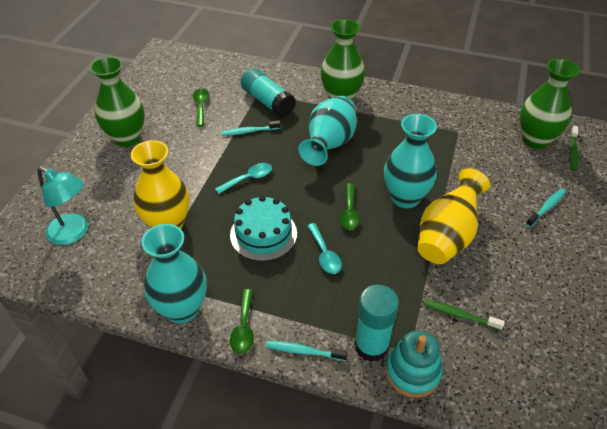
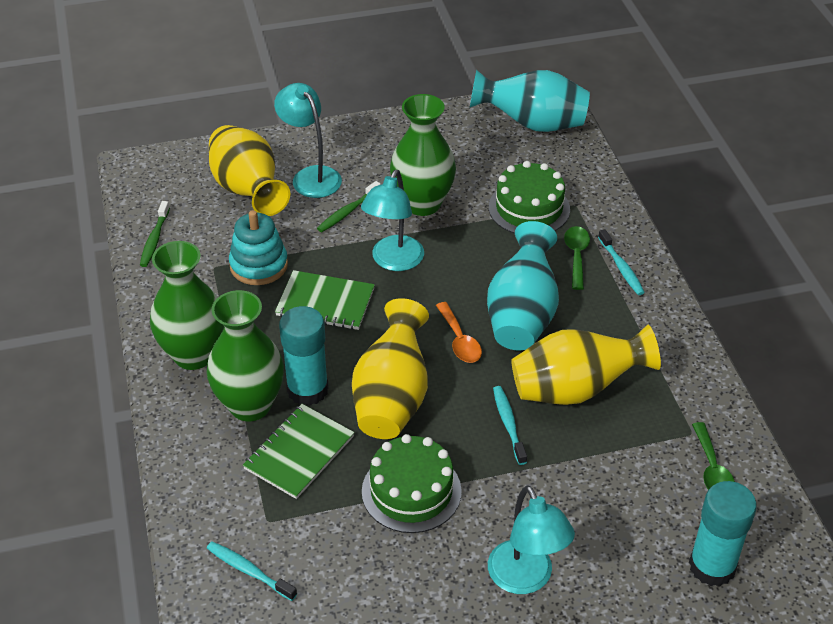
green cake: none = 0 -> [362,434,462,533] [489,161,570,234] = 2
green notebook: none = 0 -> [243,404,355,499] [275,270,375,330] = 2
green spoon: [193,88,209,127] [230,289,254,354] [339,183,360,230] = 3 -> [564,226,590,290] [692,422,735,490] = 2
orange spoon: none = 0 -> [436,302,482,363] = 1
turquoise cake: [230,196,297,261] = 1 -> none = 0
turquoise lamp: [37,167,88,245] = 1 -> [274,83,342,198] [361,170,424,271] [488,485,575,594] = 3
turquoise spoon: [215,163,272,194] [307,223,342,274] = 2 -> none = 0
turquoise vase: [142,224,207,323] [298,96,357,166] [384,114,437,208] = 3 -> [470,70,590,132] [487,221,559,350] = 2
yellow vase: [131,140,190,229] [417,168,490,264] = 2 -> [209,125,290,216] [352,298,429,439] [511,325,661,405] = 3

